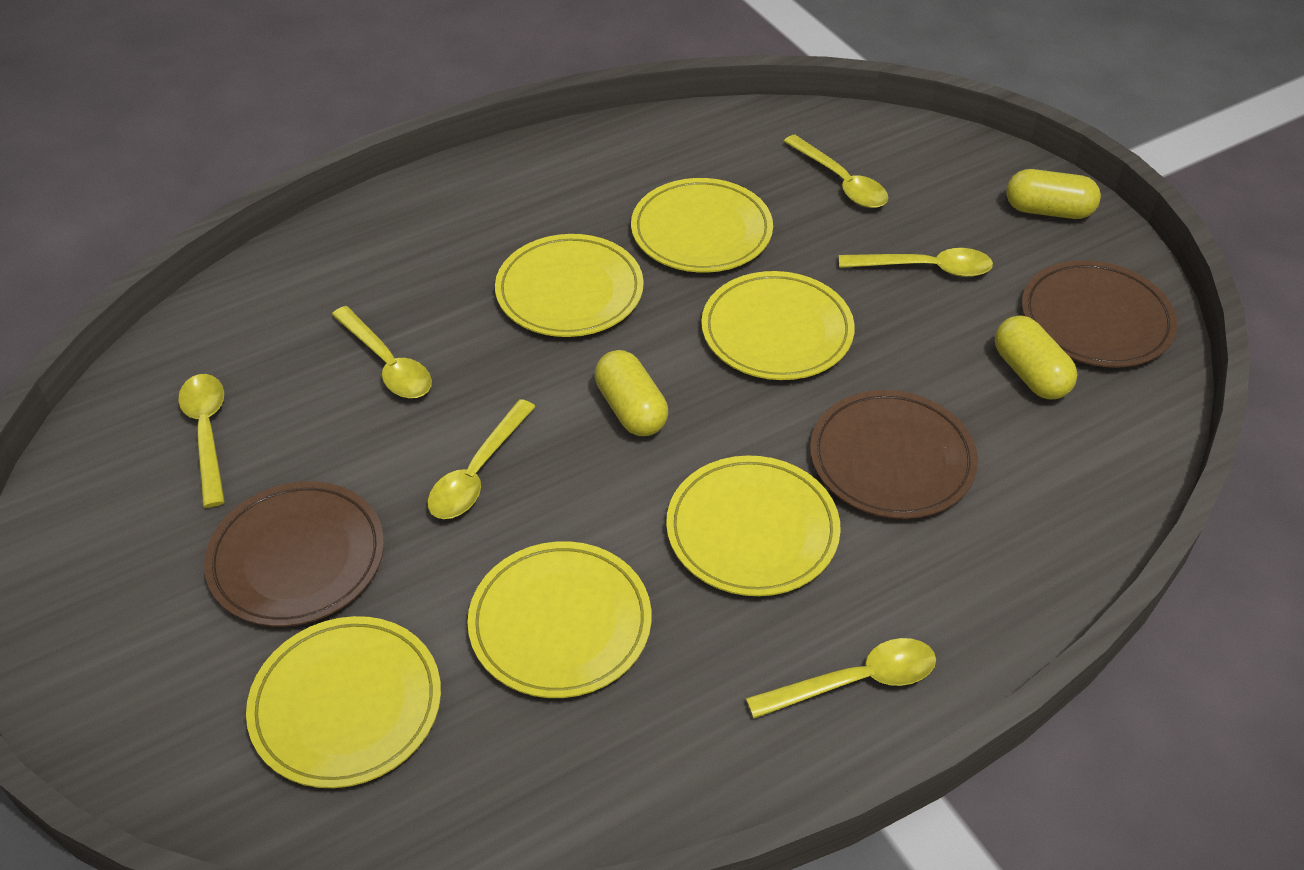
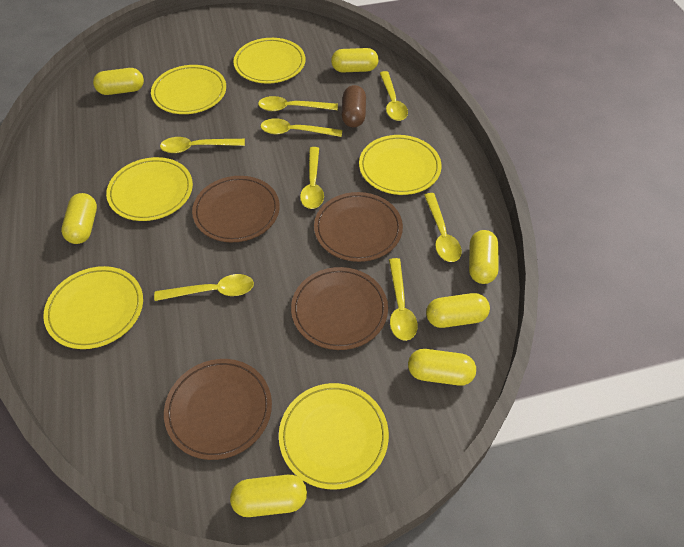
brown capsule: none = 0 -> [341,85,366,127] = 1
brown plate: [204,481,384,627] [810,390,978,519] [1022,260,1177,368] = 3 -> [164,359,272,460] [192,176,280,242] [291,267,388,350] [314,192,403,262] = 4
yellow capsule: [595,350,668,436] [995,316,1078,399] [1006,169,1101,219] = 3 -> [61,193,97,244] [93,68,144,95] [230,475,307,517] [331,48,379,72] [408,349,476,386] [426,293,490,328] [469,230,499,284] = 7
yellow spoon: [178,374,225,508] [332,306,432,398] [427,399,536,519] [746,638,936,719] [784,135,888,208] [839,248,993,277] = 6 -> [154,274,254,301] [160,137,245,153] [258,96,338,111] [261,118,342,137] [300,147,324,209] [380,71,408,121] [389,258,418,341] [424,193,462,262] = 8

